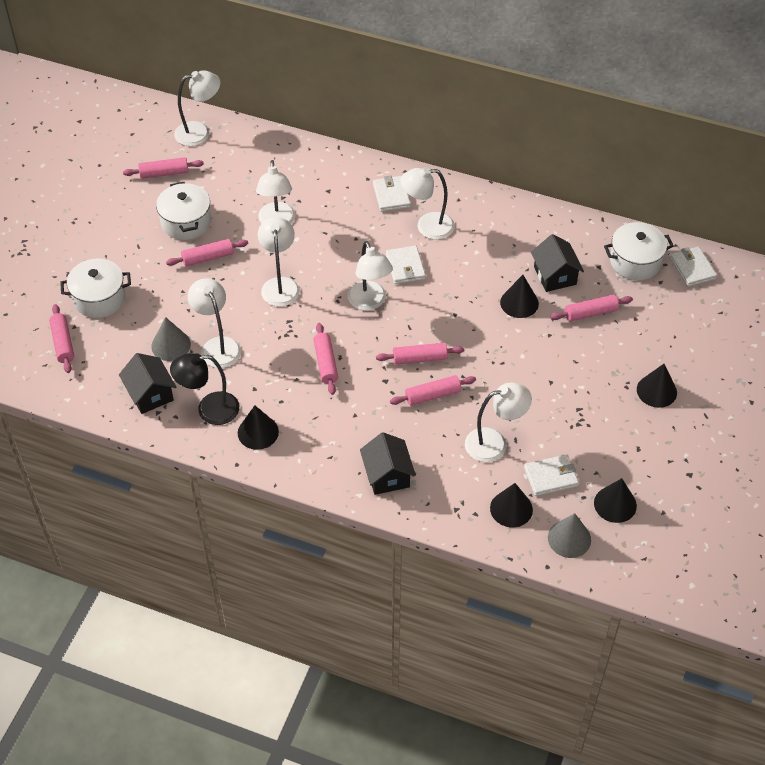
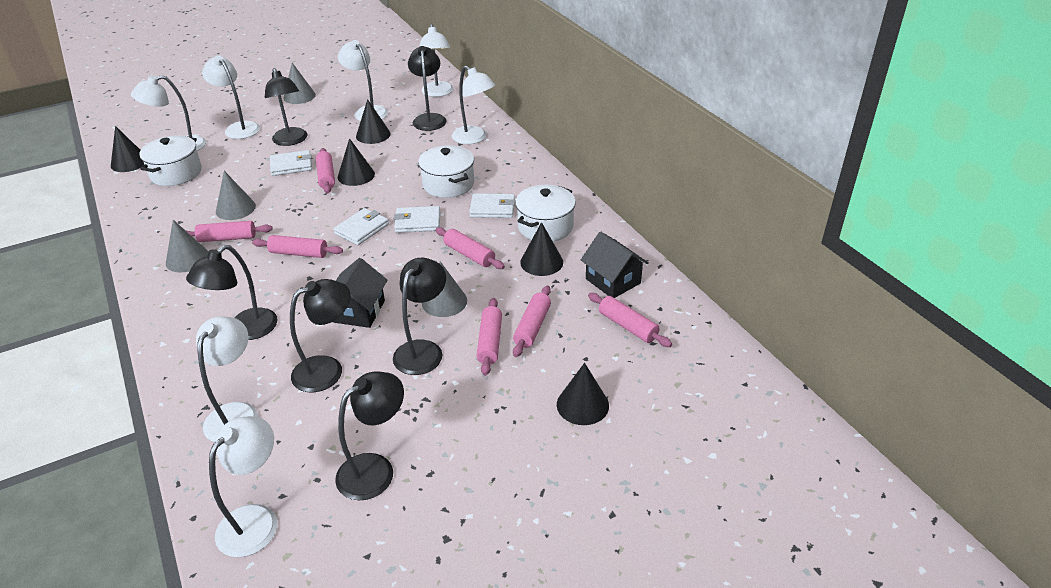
black house: [119,353,176,414] [360,432,416,495] [531,234,584,292] = 3 -> [333,258,387,328] [581,231,648,298] = 2
black lamp: [170,353,239,425] = 1 -> [186,245,278,340] [265,68,307,146] [290,279,351,392] [335,371,404,501] [393,257,446,375] [408,46,447,131] = 6
grey cone: [151,317,191,361] [548,513,591,558] = 2 -> [166,220,209,273] [216,171,256,220] [283,63,316,104] [422,261,467,317] = 4

